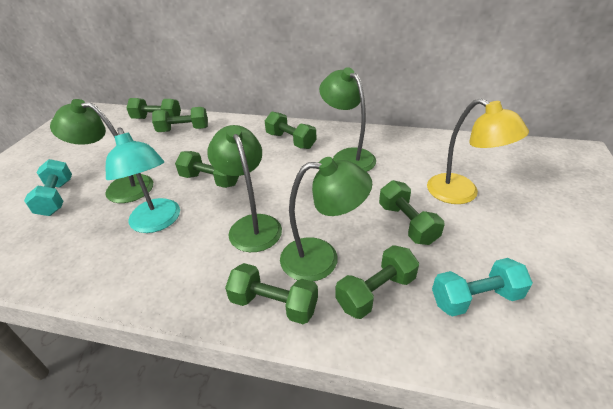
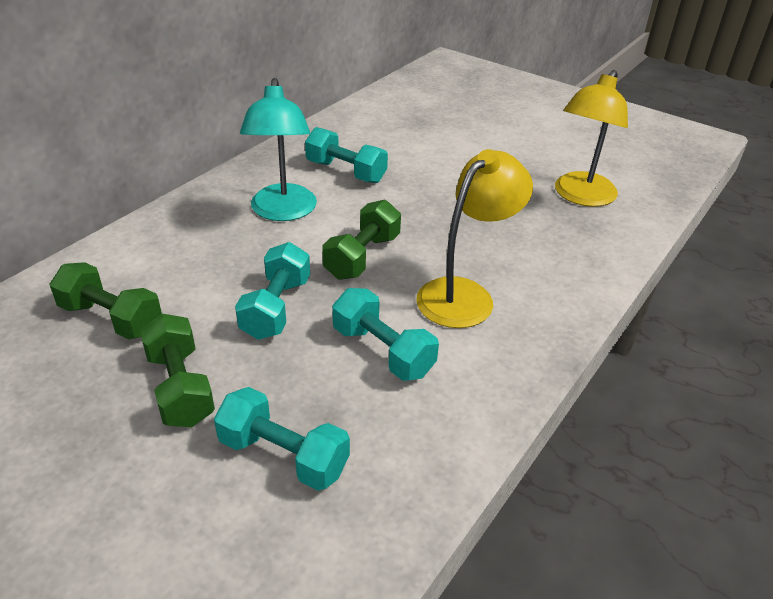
green dumbbell: [126,98,181,119] [152,107,208,132] [175,151,239,188] [225,263,318,324] [265,112,317,149] [335,245,419,319] [379,180,444,245] = 7 -> [50,262,162,339] [140,313,215,427] [322,199,401,280] = 3
green lamp: [50,99,153,203] [207,125,282,252] [280,157,372,281] [319,67,376,172] = 4 -> none = 0
turquoise dumbbell: [24,159,72,216] [432,258,533,317] = 2 -> [214,387,350,491] [235,242,310,340] [305,127,388,183] [332,288,439,381] = 4
yellow lamp: [427,98,529,204] = 1 -> [416,149,533,328] [555,70,628,207] = 2

